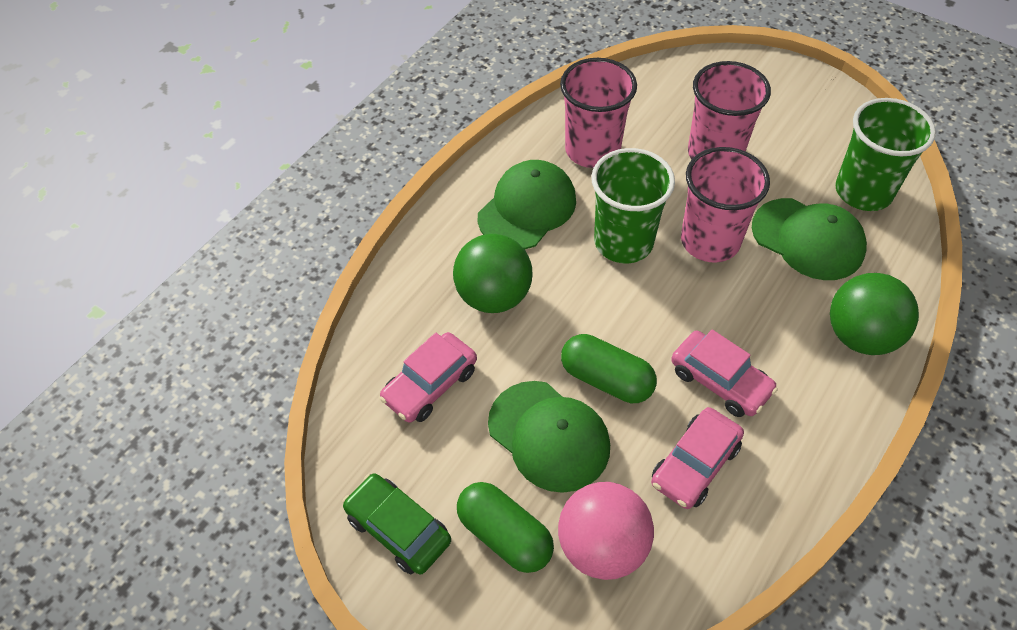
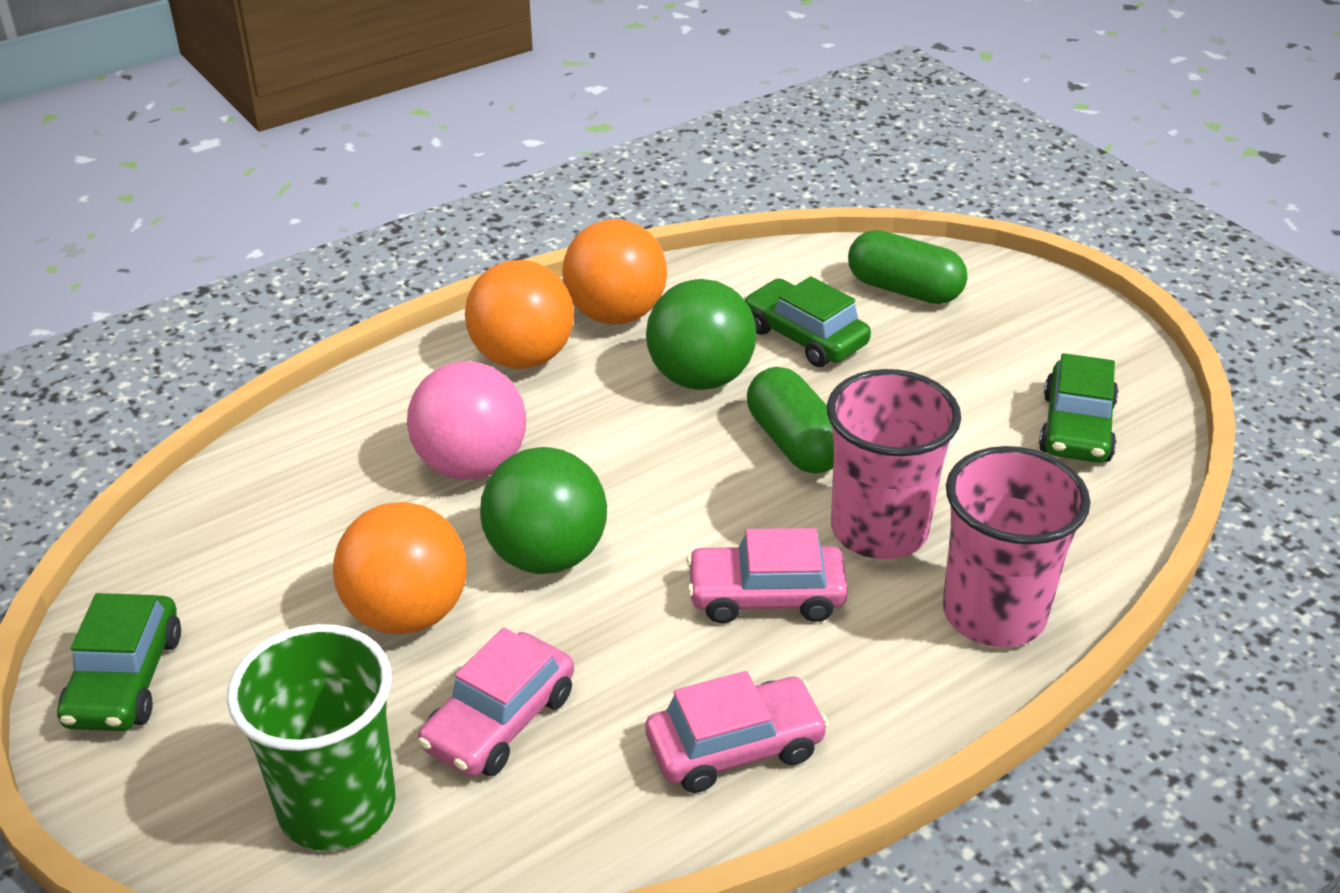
green cap: [478,160,576,249] [488,381,610,493] [752,198,867,280] = 3 -> none = 0
green car: [343,473,451,575] = 1 -> [57,593,181,731] [744,276,871,367] [1039,353,1118,463] = 3
green cup: [591,148,675,263] [835,98,936,211] = 2 -> [227,624,395,851] = 1
orange ball: none = 0 -> [333,502,467,634] [465,260,574,369] [562,219,667,325] = 3
pink cup: [560,58,637,168] [681,147,770,263] [688,61,771,160] = 3 -> [827,369,961,559] [943,446,1090,647] = 2

